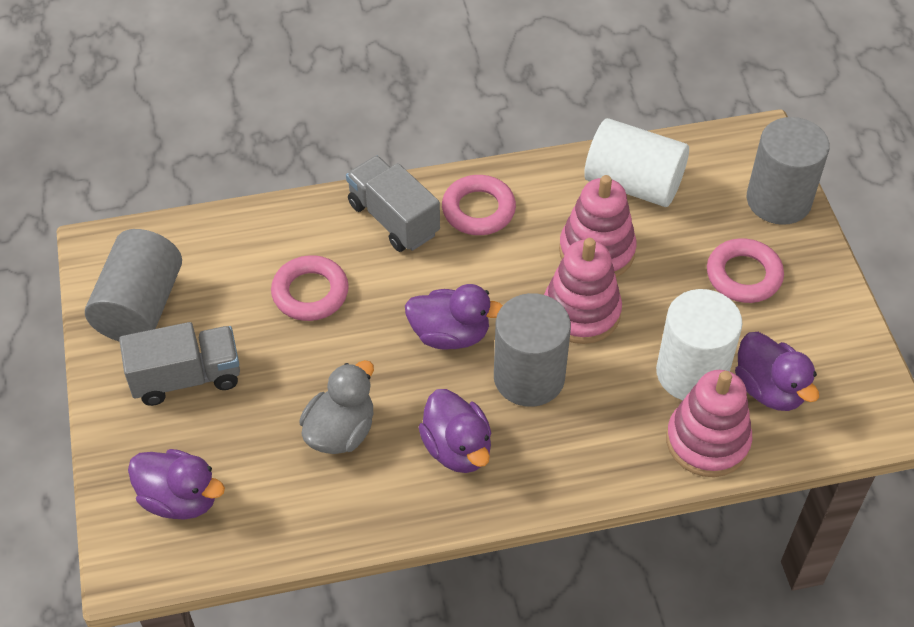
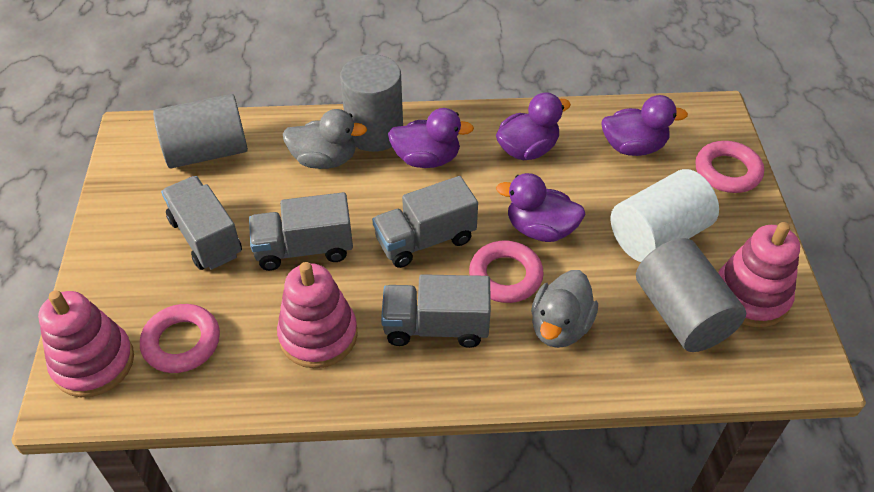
grey duck: [299,360,374,454] = 1 -> [283,109,367,169] [531,270,598,348] = 2
grey truck: [119,322,240,406] [346,156,440,252] = 2 -> [161,176,242,270] [249,192,353,271] [372,176,478,268] [381,274,491,348] = 4
white cylinder: [584,118,689,207] [656,289,742,400] = 2 -> [611,169,719,262] = 1

